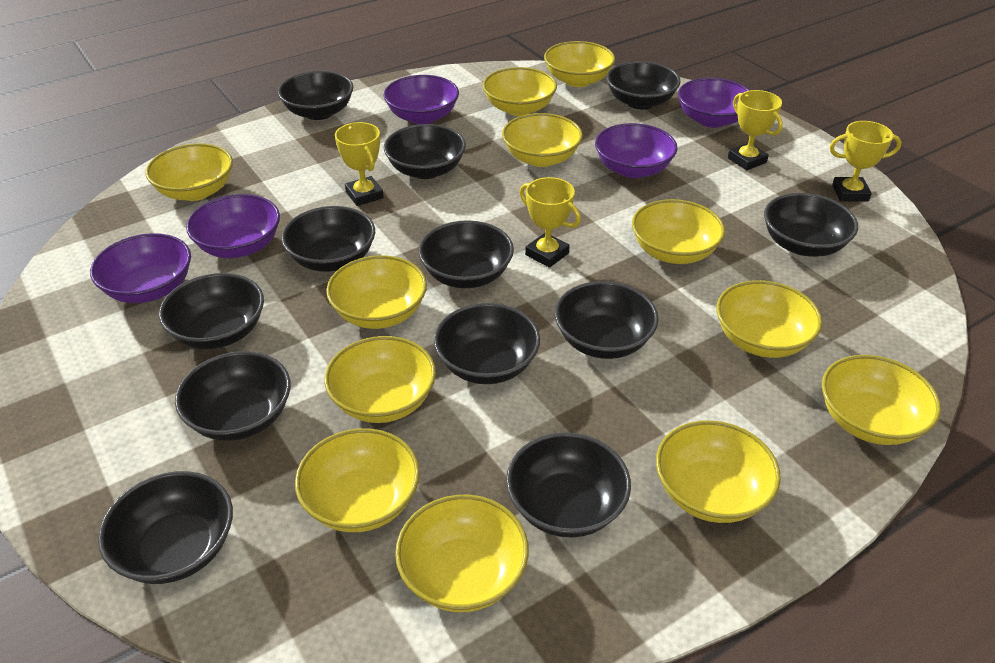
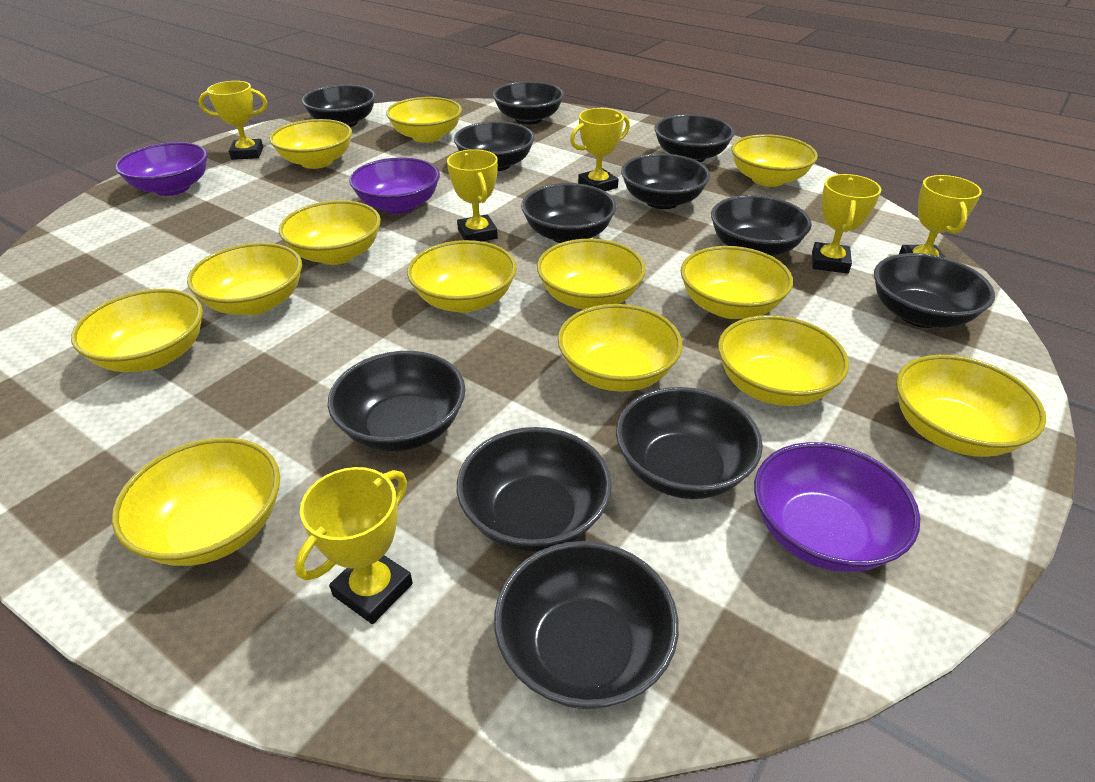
purple bowl: [90,233,191,303] [186,194,280,258] [383,75,459,124] [595,123,677,178] [678,78,750,128] = 5 -> [115,142,208,196] [349,157,440,214] [754,442,920,572] = 3
yellow bowl: [145,144,233,201] [295,428,420,532] [324,336,436,423] [326,255,427,329] [395,495,529,612] [483,67,557,116] [502,113,583,167] [544,41,615,87] [632,199,725,264] [656,420,781,523] [716,280,822,358] [822,355,941,445] = 12 -> [71,289,203,372] [112,438,280,566] [187,243,302,315] [269,119,352,169] [279,200,381,265] [386,97,462,143] [407,240,517,313] [537,239,646,310] [557,304,682,392] [681,246,793,319] [718,315,849,406] [732,134,818,187] [896,355,1046,457] = 13
yellow trophy: [335,122,384,206] [519,177,581,268] [728,90,783,170] [830,121,902,202] = 4 -> [198,81,267,160] [295,467,413,624] [447,149,498,242] [570,108,630,191] [812,174,881,273] [899,175,982,258] = 6

